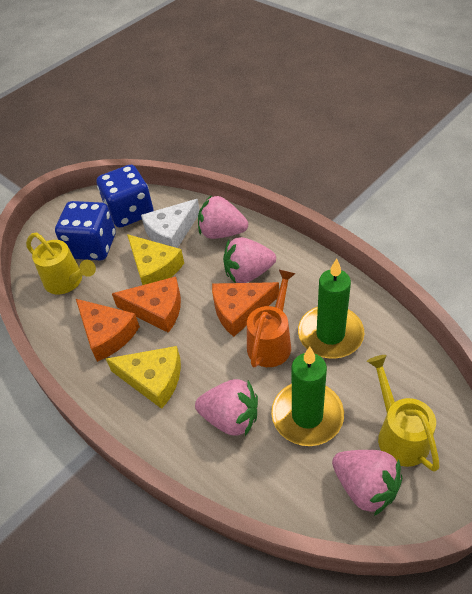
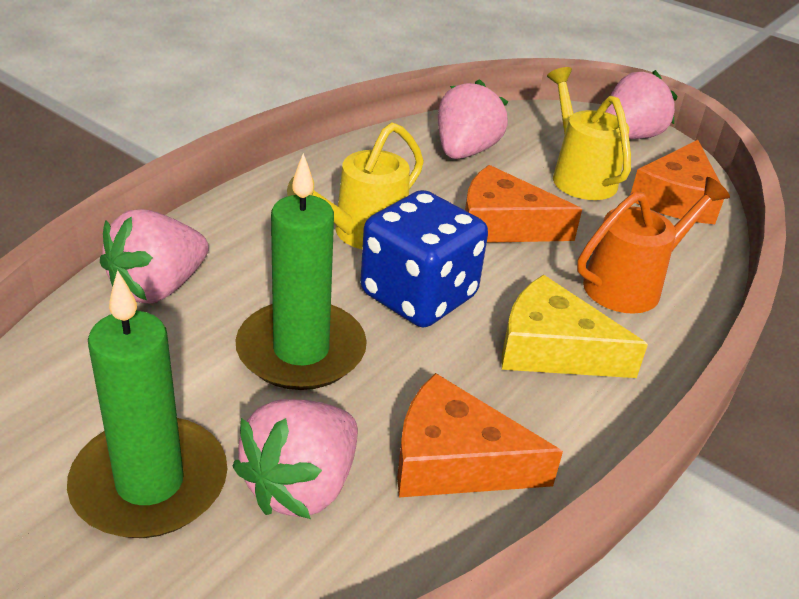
blue dice: [55,201,116,260] [97,165,154,228] = 2 -> [360,190,488,328] = 1
white cheese: [141,199,200,248] = 1 -> none = 0
yellow cheese: [106,346,181,409] [127,234,184,285] = 2 -> [502,275,648,378] = 1

